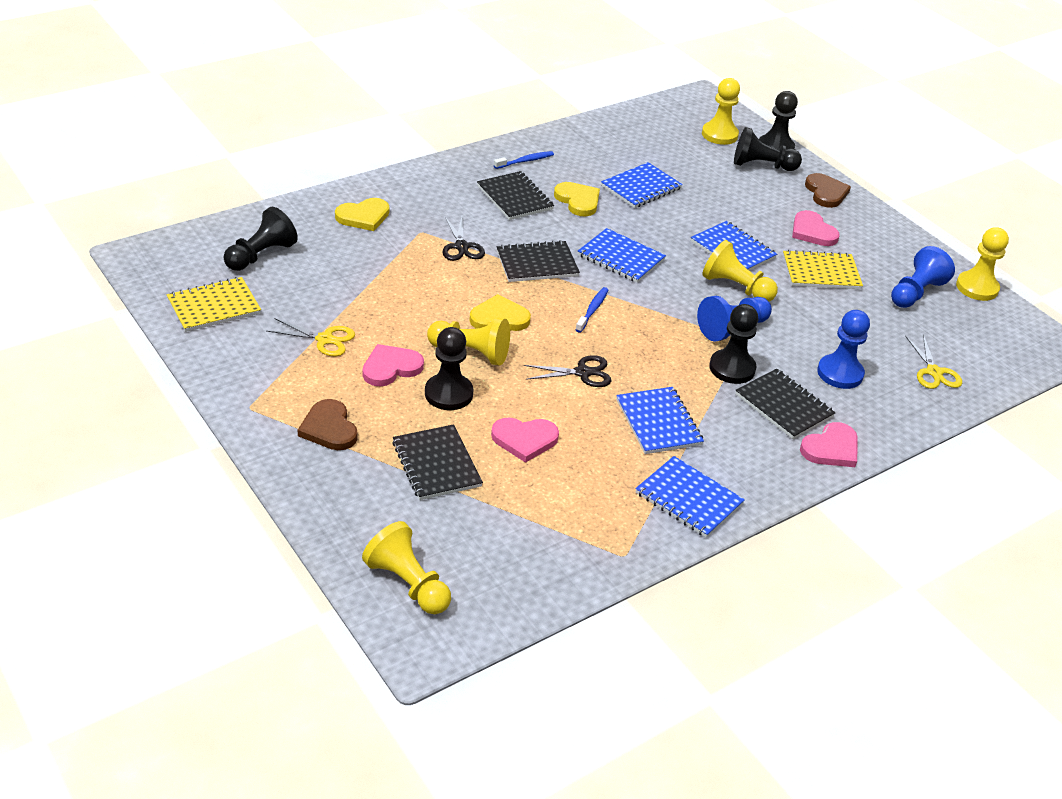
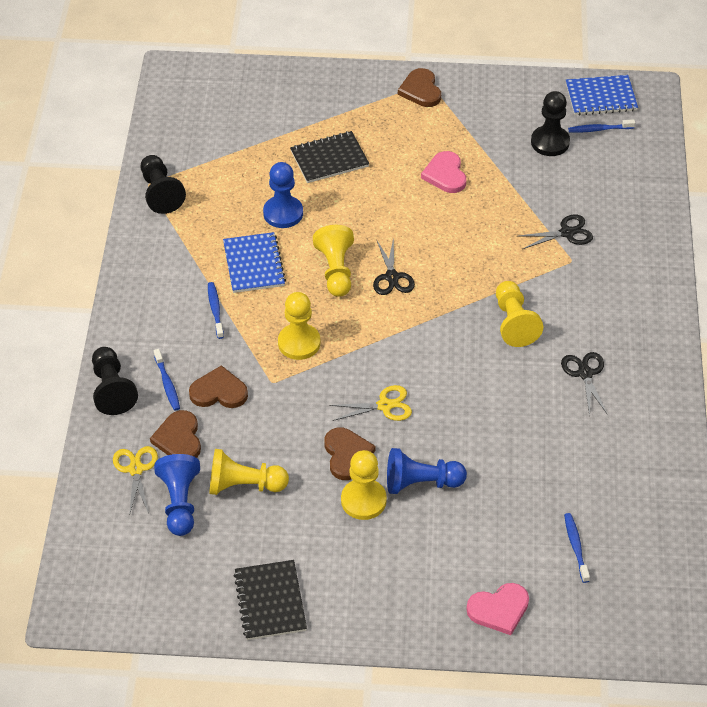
black notebook: [392,424,483,500] [477,171,554,220] [496,240,580,282] [735,369,835,439] = 4 -> [234,560,307,640] [290,131,369,183] = 2
black pawn: [223,207,298,271] [425,327,473,410] [709,304,758,384] [734,127,802,171] [759,91,798,150] = 5 -> [92,347,138,415] [141,155,186,214] [531,91,570,156] = 3
black scissors: [442,217,485,261] [524,355,611,387] = 2 -> [373,237,415,295] [519,214,593,249] [561,352,608,416] = 3
blue notebook: [578,228,666,283] [601,162,683,208] [616,387,704,454] [635,456,745,538] [691,221,777,271] = 5 -> [223,232,286,293] [566,75,638,116] = 2
blue toothbrush: [494,151,554,169] [575,287,608,333] = 2 -> [154,349,180,411] [208,282,224,339] [564,513,590,583] [568,119,635,133] = 4
brown heart: [298,399,358,450] [805,173,851,208] = 2 -> [150,410,201,458] [189,365,248,408] [324,428,376,480] [398,68,441,107] = 4
pink heart: [363,344,424,387] [491,418,559,463] [792,210,840,246] [800,422,858,467] = 4 -> [421,151,466,193] [466,583,529,635] = 2
yellow heart: [335,198,390,231] [469,294,531,331] [554,182,600,216] = 3 -> none = 0
yellow notebook: [167,277,261,332] [783,250,863,289] = 2 -> none = 0

